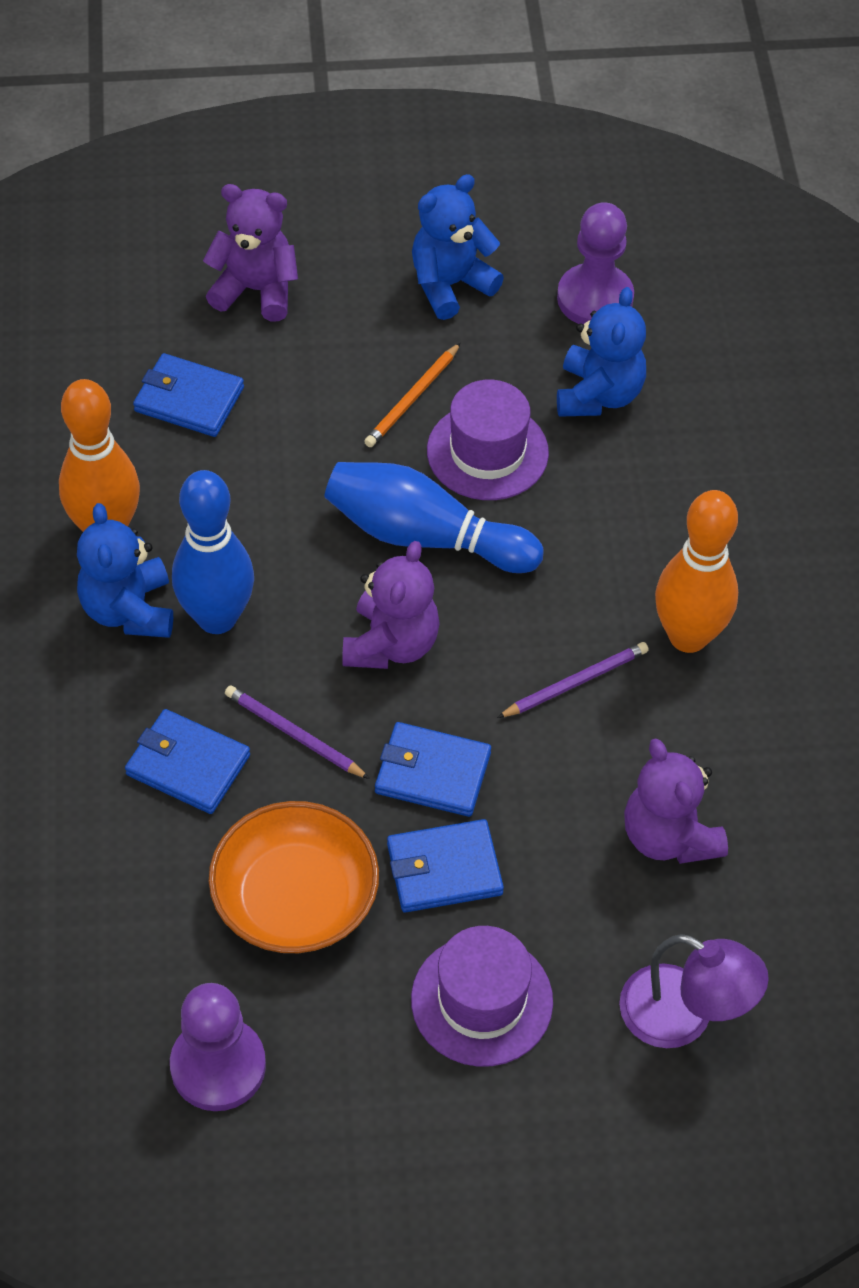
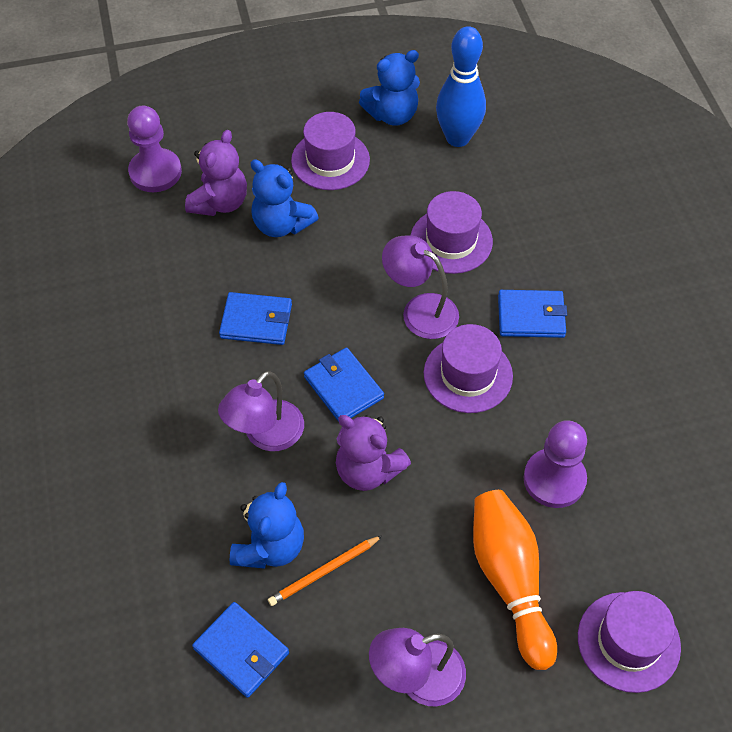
blue bowling pin: [172,470,254,634] [324,462,544,573] = 2 -> [436,26,486,147] = 1
orange bowl: [209,801,379,953] = 1 -> none = 0
orange bowling pin: [59,379,140,532] [655,490,738,653] = 2 -> [473,490,557,670] = 1
purple hat: [411,926,553,1067] [427,380,549,500] = 2 -> [291,112,370,190] [410,191,493,274] [424,324,513,413] [578,591,681,693] = 4
purple lamp: [619,934,769,1048] = 1 -> [218,371,304,451] [369,628,466,707] [382,235,459,339] = 3
purple pencil: [225,685,370,779] [497,642,649,718] = 2 -> none = 0
purple teddy bear: [203,184,298,321] [342,541,440,669] [624,739,728,864] = 3 -> [185,130,247,216] [336,415,411,491] = 2

